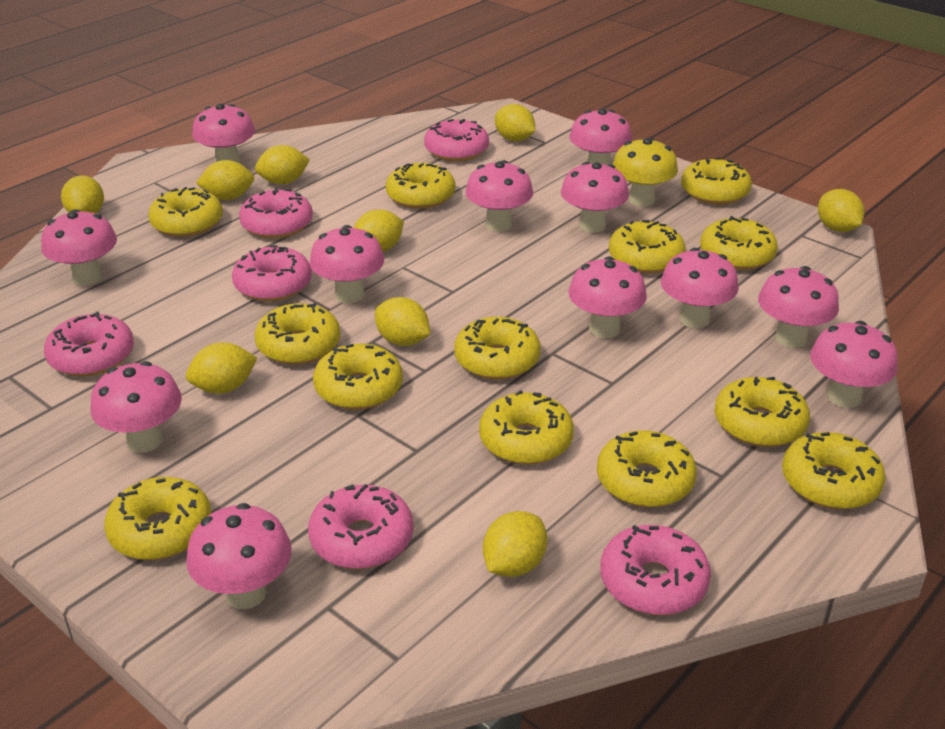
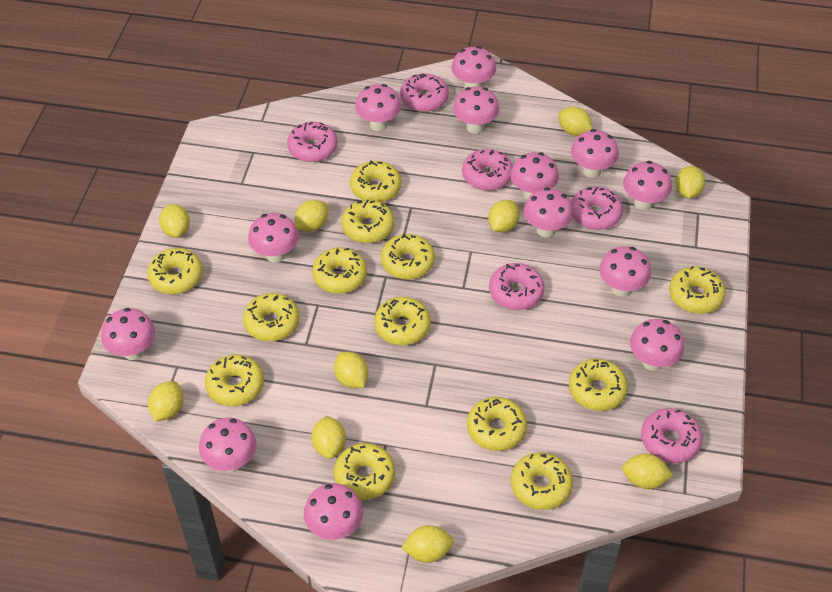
pink mushroom: [41,209,117,286] [90,361,182,453] [186,503,292,609] [192,104,255,163] [310,225,384,304] [465,160,533,232] [561,162,629,233] [568,256,647,338] [569,109,632,165] [661,248,739,328] [758,266,839,348] [810,321,898,408] = 12 -> [101,308,155,360] [199,418,256,472] [248,213,299,263] [303,483,363,540] [355,84,401,131] [451,46,496,88] [453,86,499,133] [510,152,559,199] [524,187,573,237] [571,129,619,178] [599,246,651,297] [623,161,672,210] [630,319,684,371] = 13
yellow lemon: [61,175,104,213] [186,342,257,394] [196,160,254,200] [255,145,310,184] [354,210,404,252] [375,297,430,346] [483,511,547,577] [495,104,535,141] [818,189,865,232] = 9 -> [148,381,184,421] [159,204,190,238] [295,200,328,232] [311,416,346,459] [334,352,369,388] [401,525,454,563] [488,200,520,232] [558,107,593,136] [622,454,673,489] [675,166,705,198] = 10
yellow mushroom: [612,138,678,207] = 1 -> none = 0

